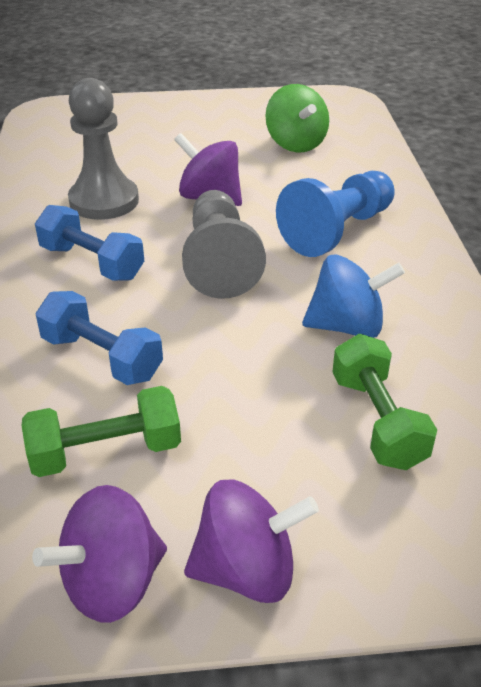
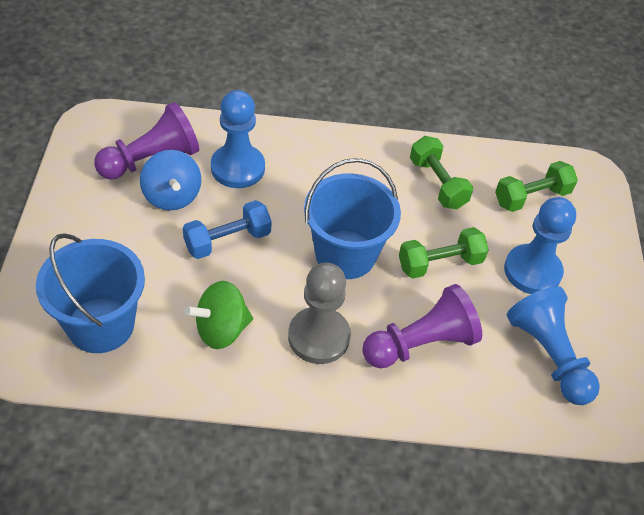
blue bucket: none = 0 -> [36,233,145,353] [304,158,401,279] = 2
blue dumbbell: [35,205,144,281] [35,291,163,385] = 2 -> [183,200,272,259] = 1
blue pawn: [276,171,395,257] = 1 -> [211,90,265,188] [504,197,576,294] [507,286,600,405] = 3
green dumbbell: [21,386,181,477] [332,334,437,470] = 2 -> [399,227,489,279] [410,136,473,209] [495,161,578,212] = 3
grey pawn: [68,78,139,220] [182,190,266,299] = 2 -> [288,263,351,364] = 1
purple pawn: none = 0 -> [94,102,199,180] [362,284,482,368] = 2
purple spinning top: [32,485,167,623] [174,133,242,206] [184,479,319,603] = 3 -> none = 0

